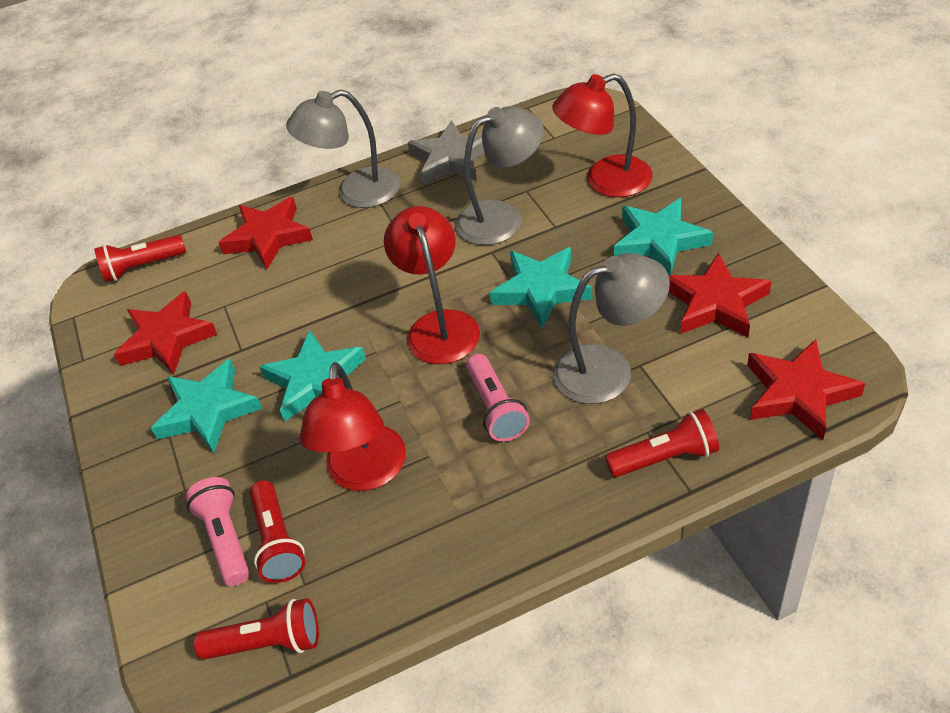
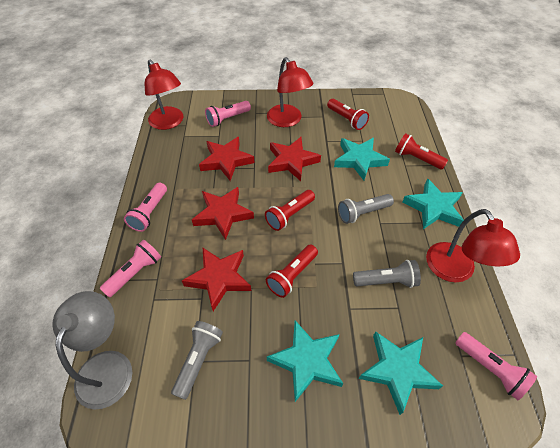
grey flashlight: none = 0 -> [171,321,223,400] [338,194,394,224] [353,260,421,288] = 3
grey lamp: [286,89,400,208] [456,106,544,245] [553,253,670,404] = 3 -> [52,291,132,410] = 1
grey star: [408,120,485,185] = 1 -> none = 0
pink flashlight: [186,477,249,586] [466,354,530,442] = 2 -> [100,240,161,297] [124,183,167,232] [205,101,251,127] [455,332,537,400] = 4

